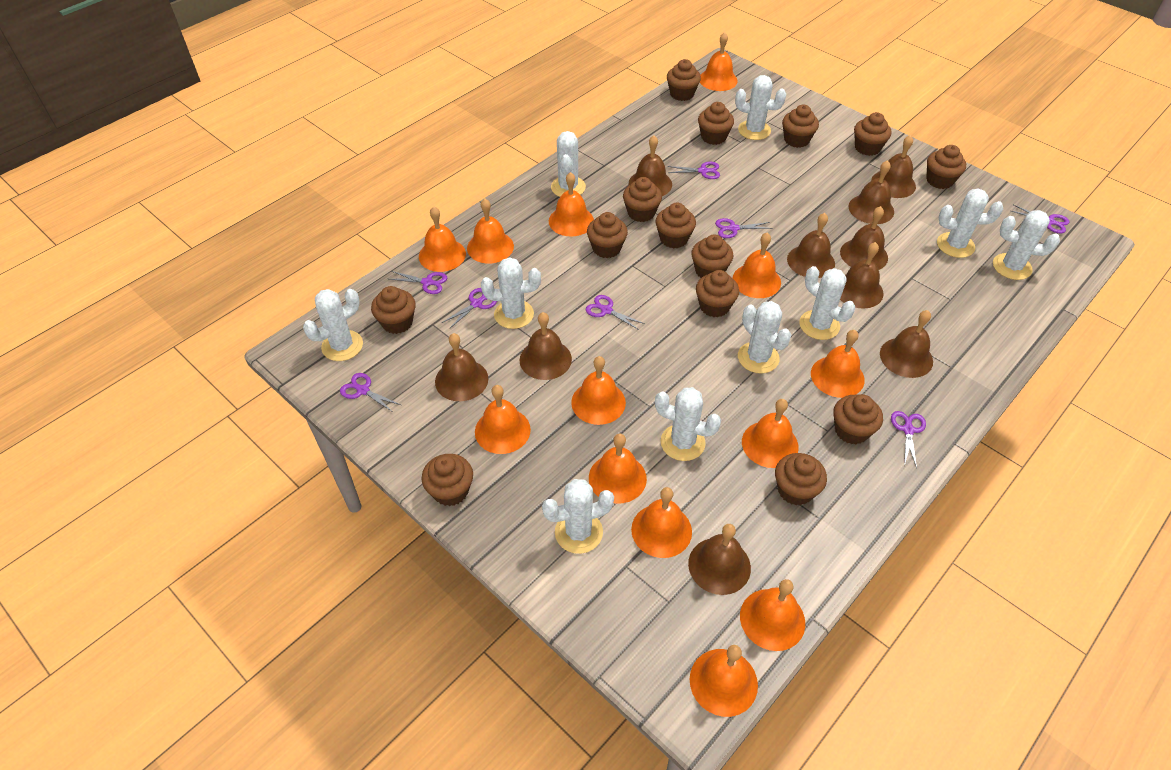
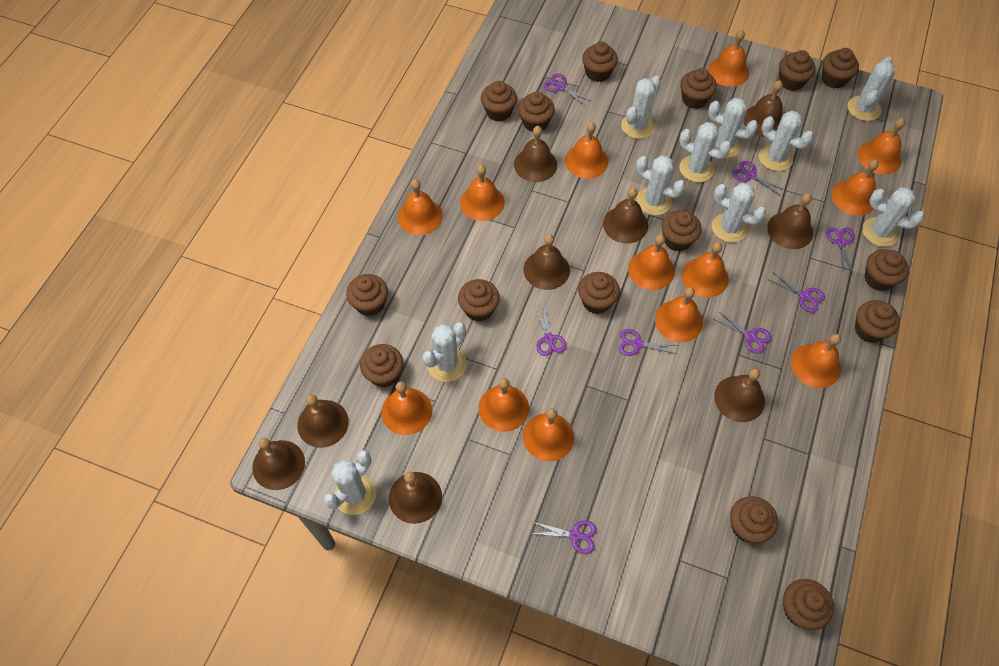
brown bell: [435,333,488,401] [520,312,572,380] [629,135,672,196] [688,524,751,595] [787,213,835,278] [840,206,888,270] [840,242,884,309] [849,160,894,224] [871,135,916,198] [880,310,933,378] = 10 -> [252,438,305,490] [297,394,349,448] [389,472,442,524] [514,126,557,182] [523,234,570,290] [603,188,648,244] [714,368,765,422] [743,80,783,137] [767,193,813,249] = 9
brown cupcake: [371,286,416,334] [422,454,473,506] [587,212,628,258] [623,177,662,222] [656,203,696,248] [667,59,701,101] [691,234,734,278] [696,270,739,317] [698,102,734,145] [775,453,827,505] [782,105,819,148] [833,394,883,444] [854,112,891,156] [926,145,966,189] = 14 -> [346,274,388,316] [360,344,403,387] [458,279,500,322] [481,81,517,122] [518,92,555,132] [578,272,620,314] [582,42,618,82] [661,210,702,252] [680,68,717,109] [730,496,778,543] [779,50,816,91] [783,579,834,630] [822,48,859,88] [855,300,900,343] [865,249,909,291] = 15

